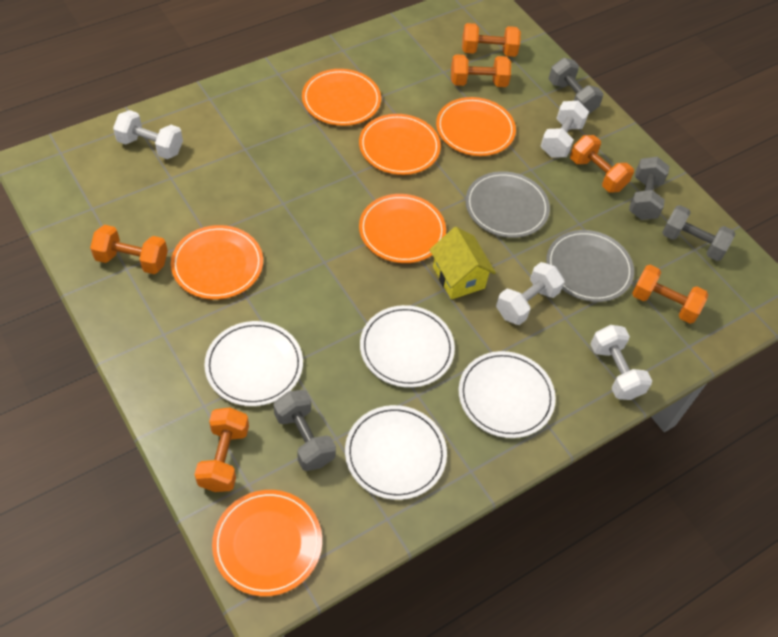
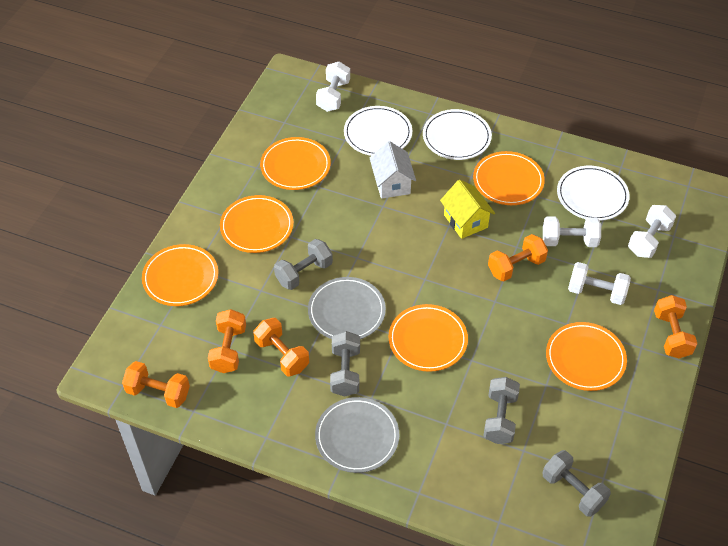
orange dumbbell: [90,225,168,274] [194,408,249,492] [451,54,511,87] [462,23,521,57] [570,135,634,193] [632,265,708,324] = 6 -> [122,361,190,408] [208,309,246,373] [253,318,309,376] [488,234,548,282] [654,295,697,358] = 5
white house: none = 0 -> [370,141,416,199] = 1
white plate: [204,321,303,406] [345,405,447,500] [360,305,455,388] [459,351,556,438] = 4 -> [344,106,412,156] [423,109,492,160] [557,166,630,221] = 3

